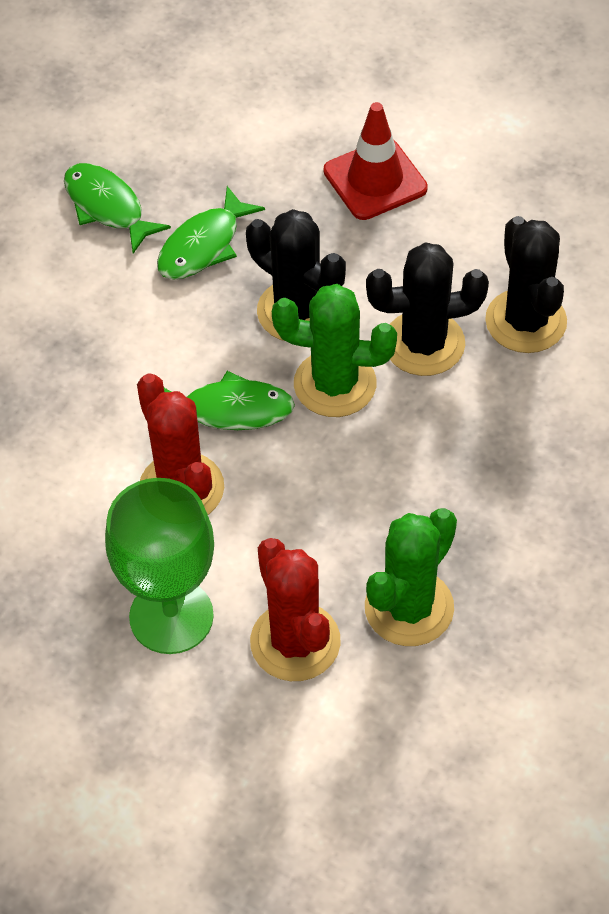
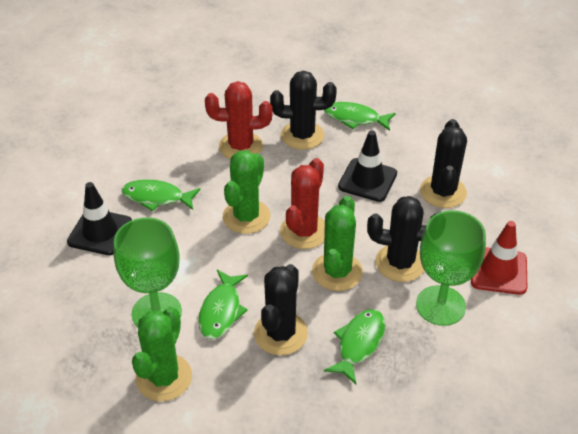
black cactus: [246,209,346,341] [366,242,489,376] [485,216,567,353] = 3 -> [254,264,308,355] [270,71,337,150] [367,196,440,282] [420,119,467,208] = 4
black traffic cone: none = 0 -> [67,182,132,255] [338,130,397,202] = 2
green cactus: [272,284,397,417] [365,508,457,646] = 2 -> [132,307,192,401] [223,151,270,234] [312,196,363,291] = 3
green fish: [64,163,171,253] [157,186,265,280] [164,371,295,430] = 3 -> [122,179,201,212] [198,270,248,339] [324,102,396,131] [324,309,385,384] = 4
green goblet: [105,478,214,654] = 1 -> [114,217,182,327] [416,210,486,326] = 2

